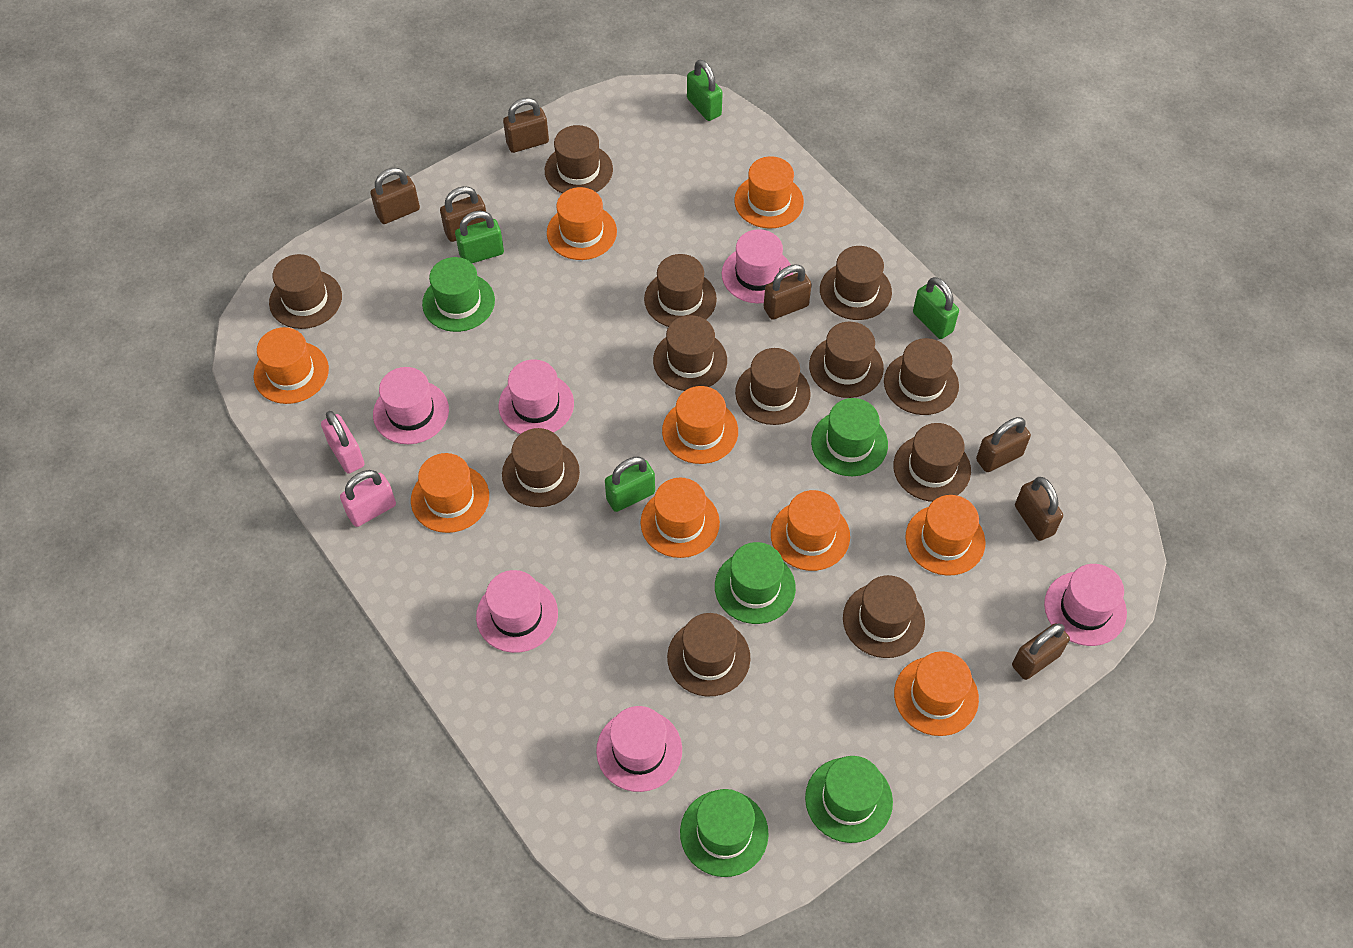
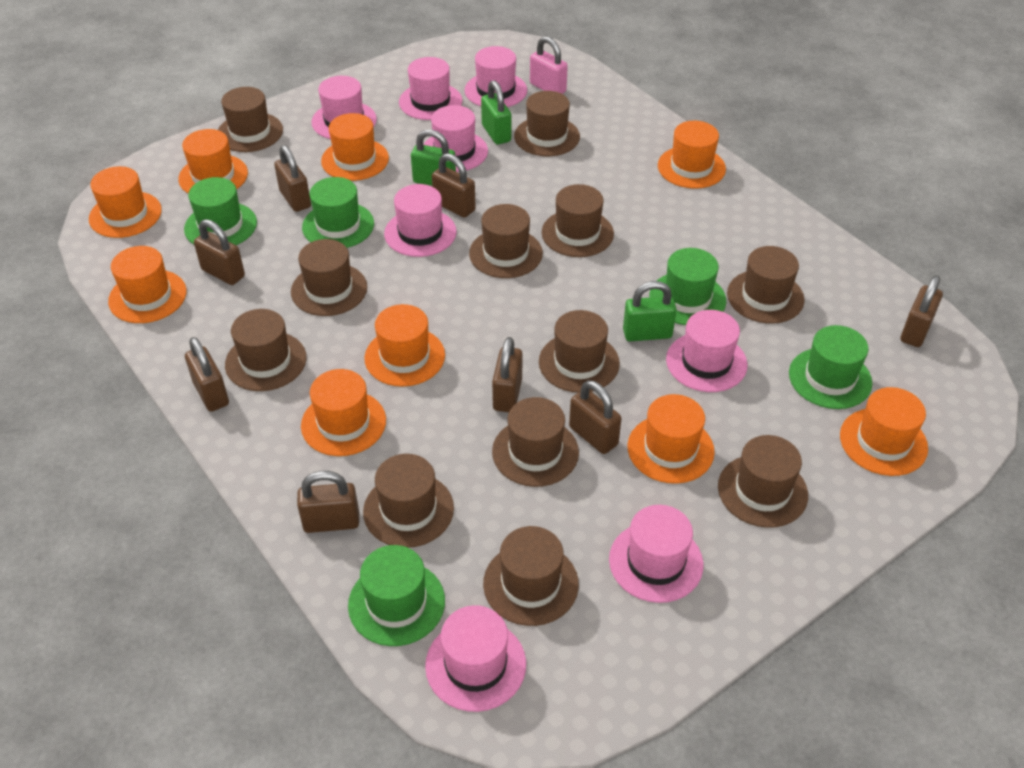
brown padlock: [370,168,420,224] [440,186,486,242] [503,98,549,153] [764,264,812,320] [976,417,1031,472] [1012,623,1070,680] [1015,477,1063,541] = 7 -> [185,337,229,412] [194,219,245,285] [274,145,311,212] [297,471,359,533] [432,153,476,218] [492,337,523,412] [569,380,621,454] [901,275,943,347] = 8
green padlock: [455,211,504,263] [605,456,655,512] [687,60,723,121] [913,277,959,339] = 4 -> [411,129,456,186] [481,80,511,145] [623,281,677,341] = 3
pink hat: [373,367,449,444] [476,570,558,653] [499,359,574,434] [596,706,682,792] [722,229,793,303] [1044,564,1127,646] = 6 -> [311,76,377,139] [384,184,457,257] [399,57,462,120] [423,105,488,172] [425,605,526,712] [465,46,527,107] [609,505,703,603] [666,310,748,392] = 8
pink padlock: [321,411,365,474] [340,470,396,527] = 2 -> [530,36,568,94] = 1

